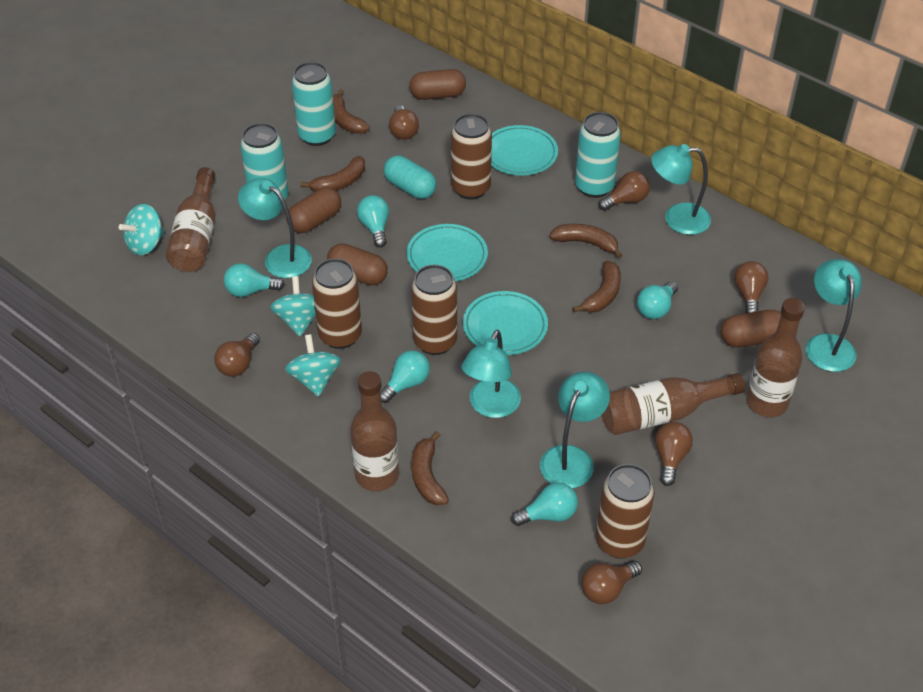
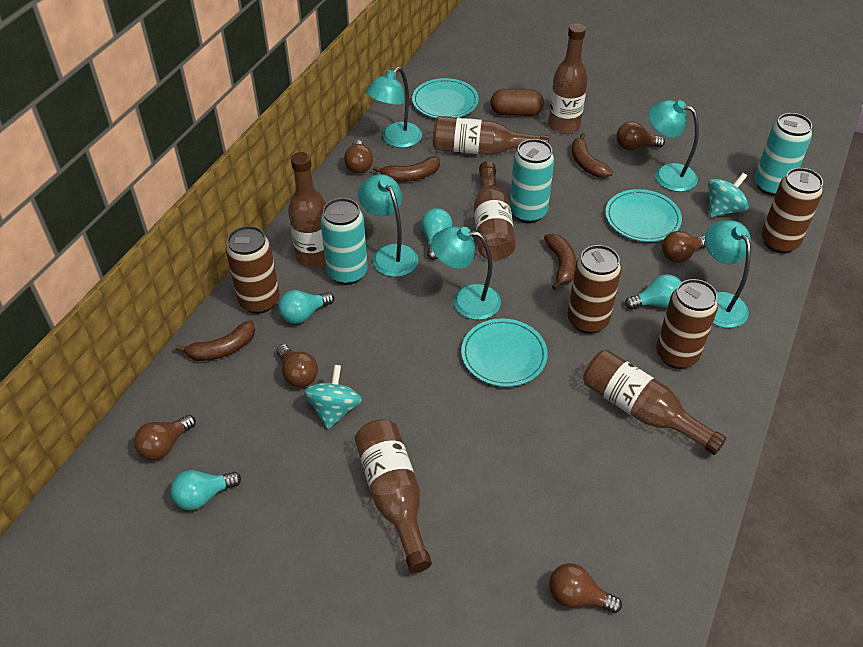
brown banana: [300,156,365,192] [333,89,370,134] [411,431,449,505] [550,224,623,258] [573,261,621,313] = 5 -> [175,321,255,361] [373,156,440,182] [544,234,576,290] [572,133,613,178] = 4
brown bottle: [166,167,215,272] [350,371,399,491] [602,373,745,435] [746,298,805,417] = 4 -> [288,152,326,268] [355,420,432,573] [433,116,549,155] [474,161,516,260] [548,23,588,134] [583,350,726,455] = 6
brown capsule: [287,187,341,233] [327,243,388,285] [409,69,466,100] [721,310,781,347] = 4 -> [490,89,544,116] = 1
turquoise capsule: [384,156,437,199] = 1 -> none = 0
turquoise light bulb: [224,263,285,297] [357,195,389,248] [380,350,430,403] [511,483,578,526] [637,281,678,319] = 5 -> [171,470,241,510] [278,290,334,324] [421,208,452,260] [625,274,682,310] = 4
turquoise spinning top: [118,204,165,255] [270,276,316,336] [285,334,341,397] = 3 -> [304,365,362,429] [708,173,749,218] = 2

